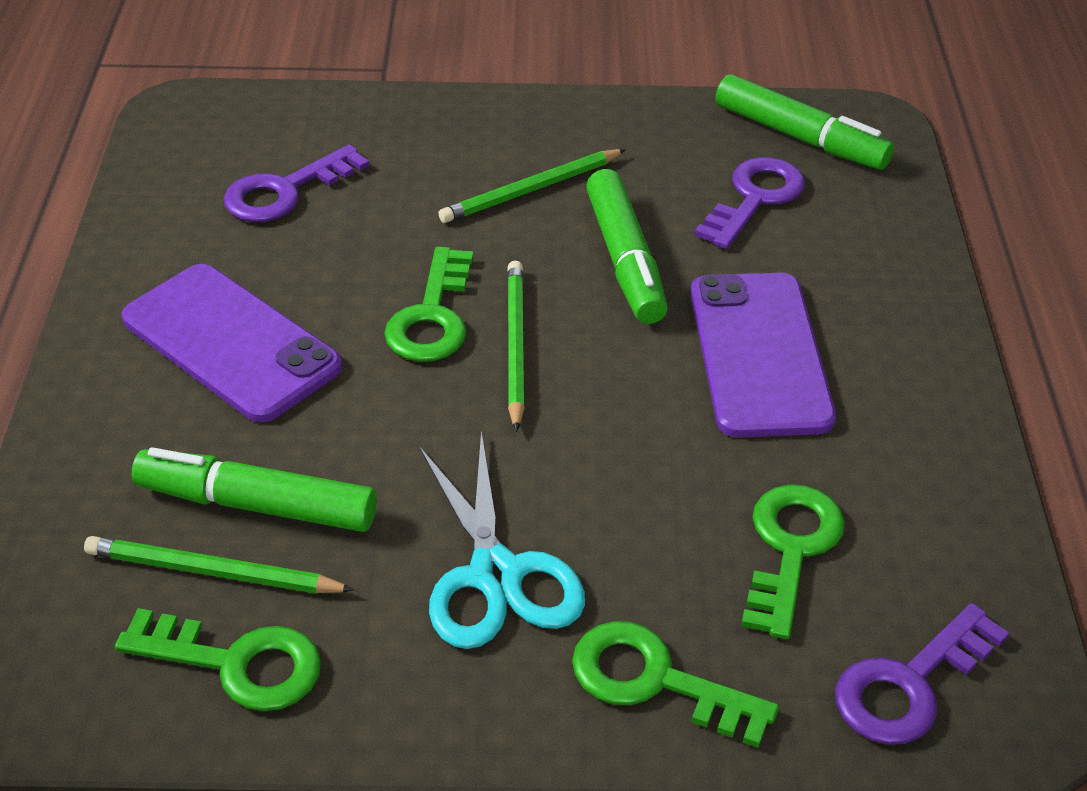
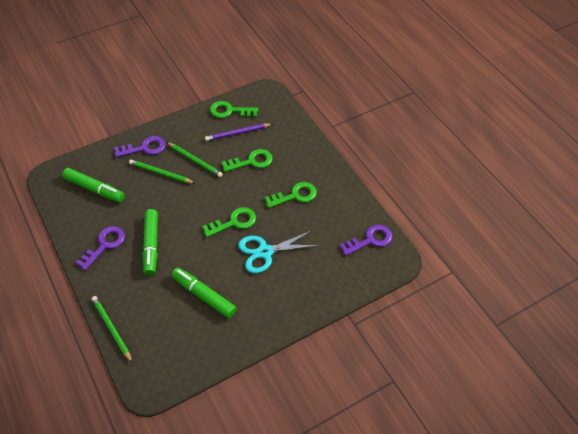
purple pencil: none = 0 -> [205,124,272,141] = 1
purple phone: [121,264,342,423] [690,273,836,438] = 2 -> none = 0

